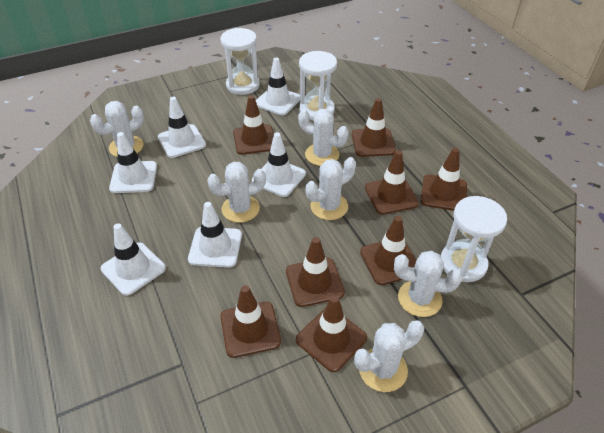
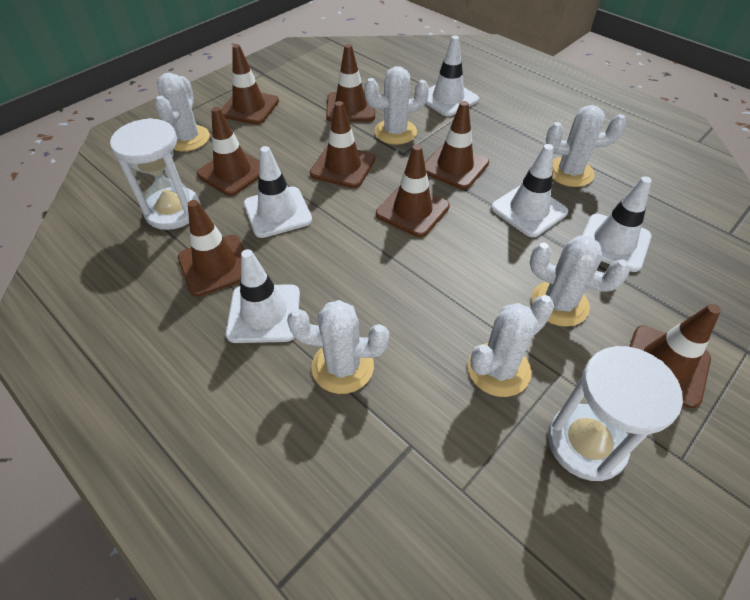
white hourglass: [221,28,260,95] [299,51,337,120] [441,196,507,282] = 3 -> [110,118,201,230] [548,346,683,481] = 2
white traffic cone: [101,223,166,296] [109,132,157,193] [158,97,206,158] [188,202,242,268] [252,132,306,197] [256,58,300,115] = 6 -> [226,249,300,343] [244,146,312,238] [425,35,479,116] [491,144,568,237] [582,176,652,272] = 5

